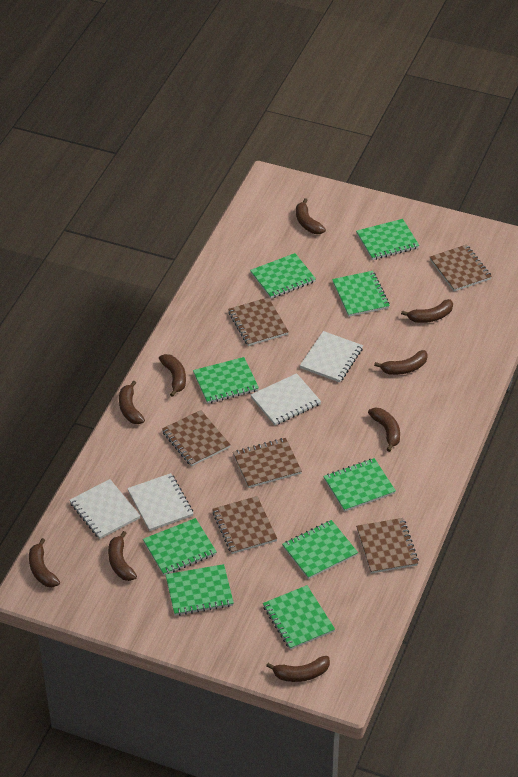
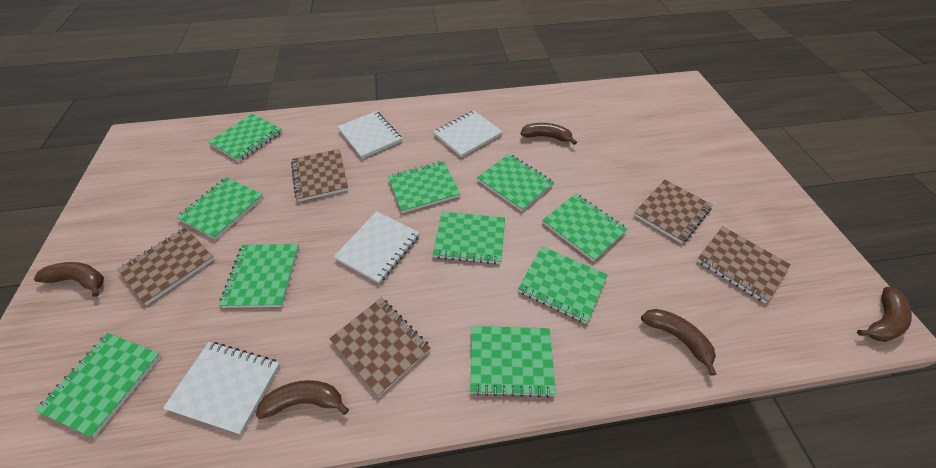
brown banana: [29,538,60,587] [108,531,137,581] [119,381,145,424] [159,354,186,397] [266,656,330,682] [296,198,326,234] [368,408,400,452] [374,350,428,375] [401,299,453,323] = 9 -> [34,262,104,297] [256,380,349,419] [521,123,577,145] [641,309,717,376] [857,287,912,342] = 5
brown notebook: [162,410,231,466] [212,496,277,554] [228,297,289,346] [233,438,302,488] [356,518,419,574] [430,244,492,291] = 6 -> [117,227,215,305] [291,149,348,202] [329,298,431,397] [634,180,712,244] [697,226,791,303] = 5
green notebook: [143,518,217,575] [165,564,234,616] [193,357,259,404] [250,253,316,298] [263,585,335,650] [282,520,358,579] [323,458,396,512] [332,271,390,317] [356,219,419,260] = 9 -> [35,333,161,437] [176,177,264,240] [208,114,282,162] [219,244,299,308] [388,161,460,213] [433,212,505,264] [470,326,556,398] [477,154,554,211] [518,246,607,323] [542,194,628,262] = 10

